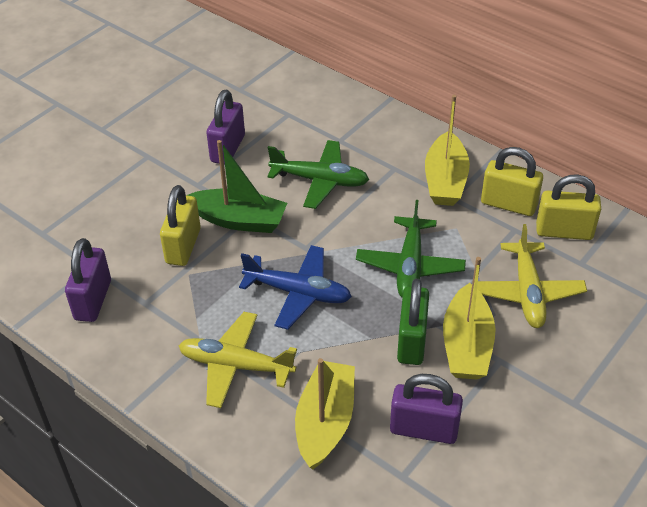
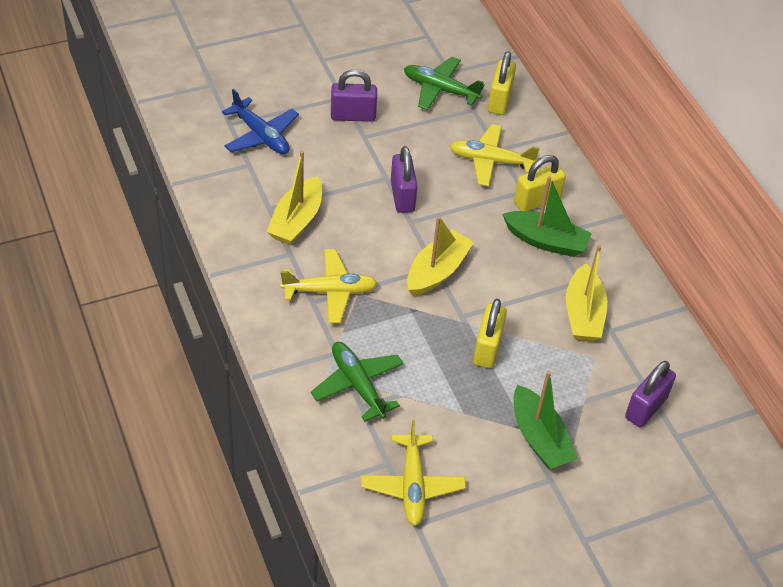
green boat: [186,140,287,233] = 1 -> [502,176,592,257] [513,371,578,470] = 2
green padlock: [397,279,429,365] = 1 -> none = 0
yellow plane: [179,312,297,408] [477,224,587,328] = 2 -> [280,249,378,323] [361,420,466,526] [450,124,540,186] = 3

